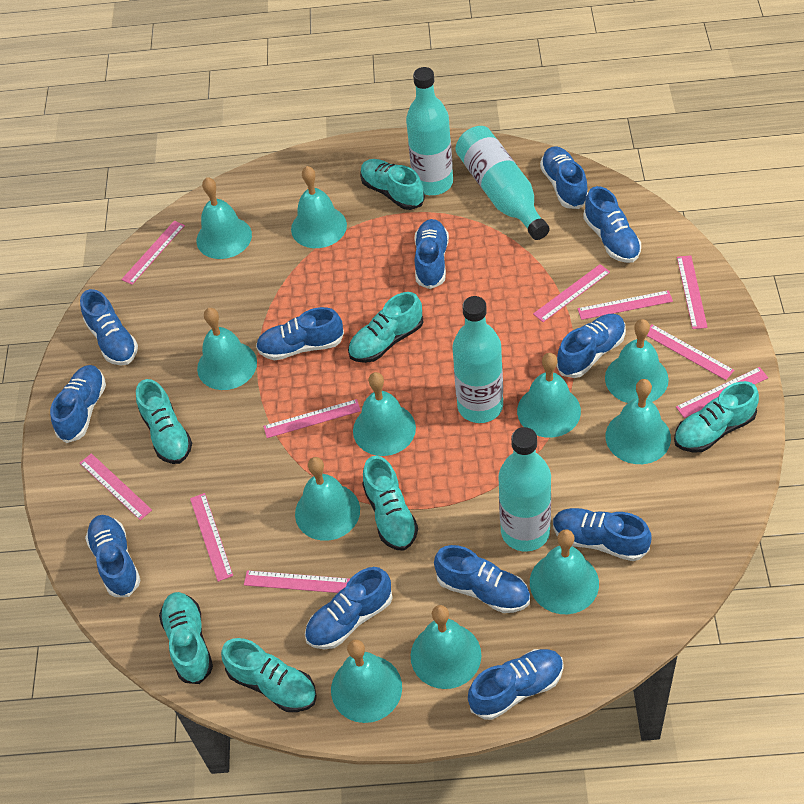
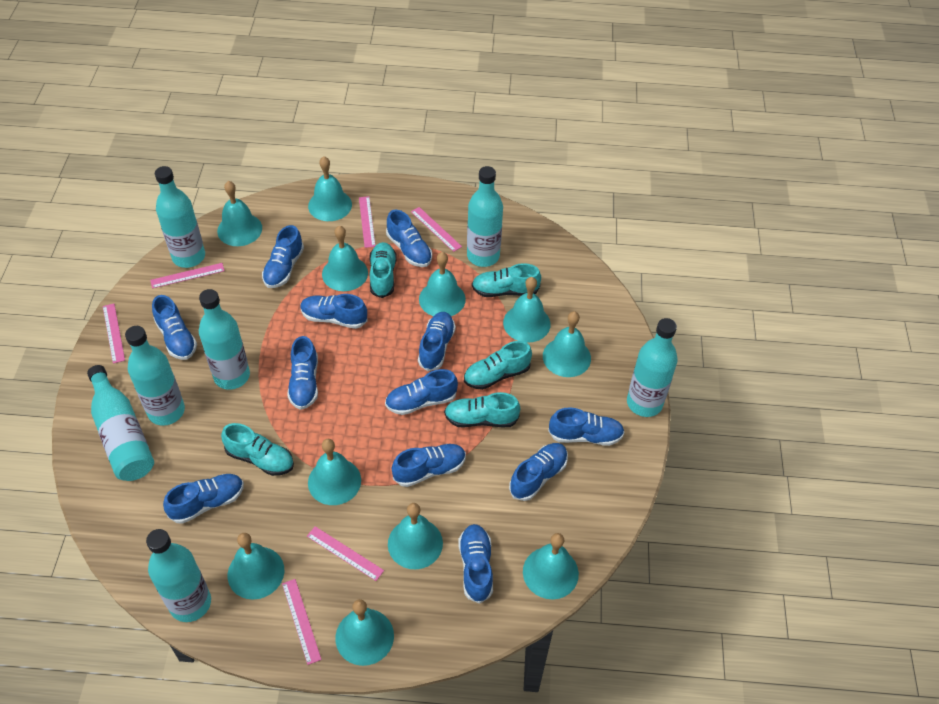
pink ruler: [80,453,152,520] [121,221,185,285] [190,493,233,582] [244,570,350,593] [263,399,361,438] [533,264,610,322] [578,290,673,320] [647,324,734,380] [676,367,768,418] [677,255,708,329] = 10 -> [103,303,125,364] [150,263,224,289] [282,579,322,665] [307,526,384,581] [359,196,376,248] [411,207,462,252] = 6
turquoise bottle: [406,67,453,195] [452,296,503,423] [456,126,550,240] [498,427,551,552] = 4 -> [87,365,154,481] [125,326,185,426] [146,529,211,622] [155,166,205,268] [199,289,250,390] [467,166,503,267] [627,318,678,417] = 7
turquoise shoe: [136,379,192,464] [159,592,213,684] [221,638,317,712] [348,292,423,363] [360,159,425,210] [362,456,418,551] [674,381,759,452] = 7 -> [221,423,294,476] [369,242,397,298] [444,392,520,428] [464,341,532,390] [472,263,541,297] = 5

